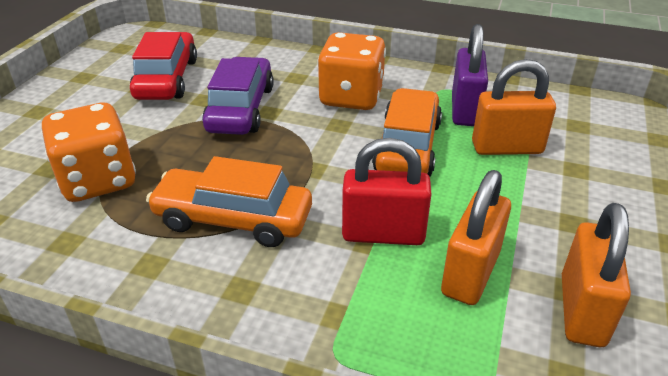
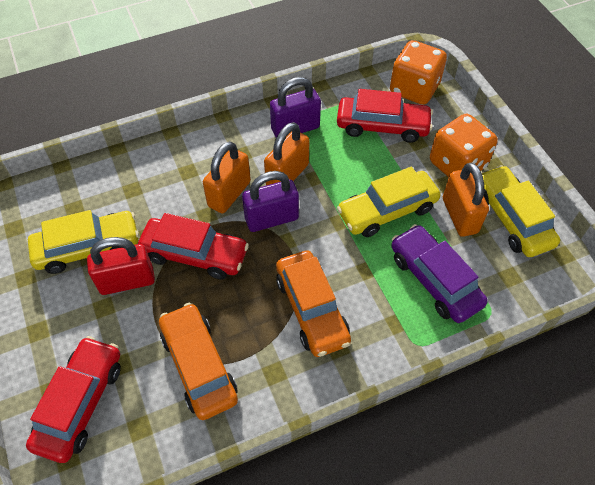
purple padlock: [452,24,488,126] = 1 -> [242,171,299,232] [270,77,321,138] = 2
red car: [130,32,197,100] = 1 -> [26,336,121,463] [138,213,249,279] [337,89,433,143] = 3
yellow car: none = 0 -> [28,210,139,274] [337,167,440,237] [481,165,560,257] = 3

